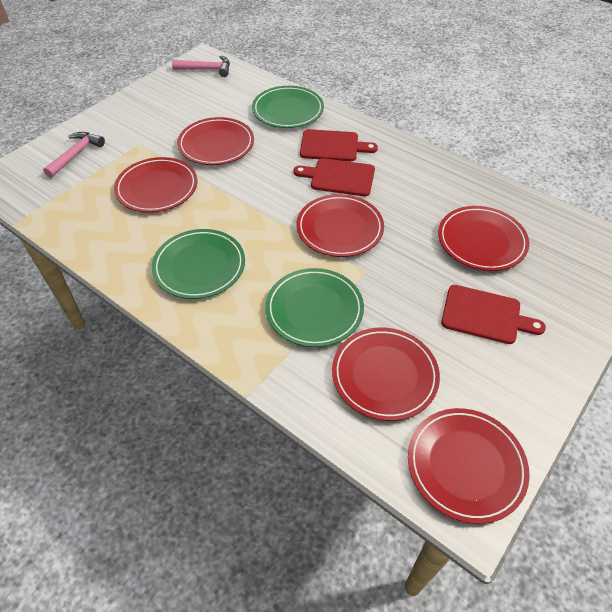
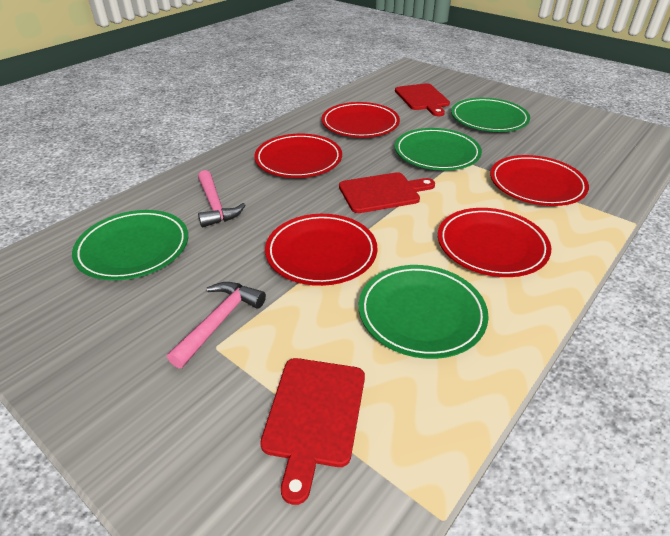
green plate: [152,229,245,299] [252,86,324,128] [265,268,364,347] = 3 -> [72,210,188,280] [359,265,489,359] [395,128,482,170] [451,98,530,132] = 4
red plate: [114,157,197,213] [177,117,254,165] [296,194,384,257] [332,327,440,421] [408,408,530,524] [438,206,529,271] = 6 -> [254,134,342,178] [265,214,377,286] [322,102,400,137] [438,208,551,277] [490,155,589,206] = 5

